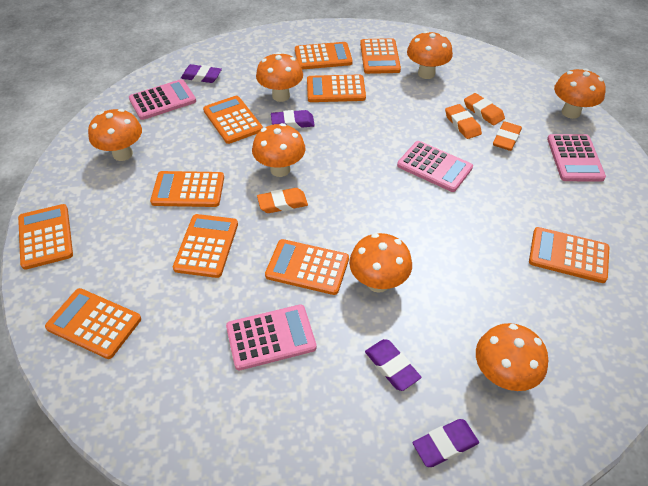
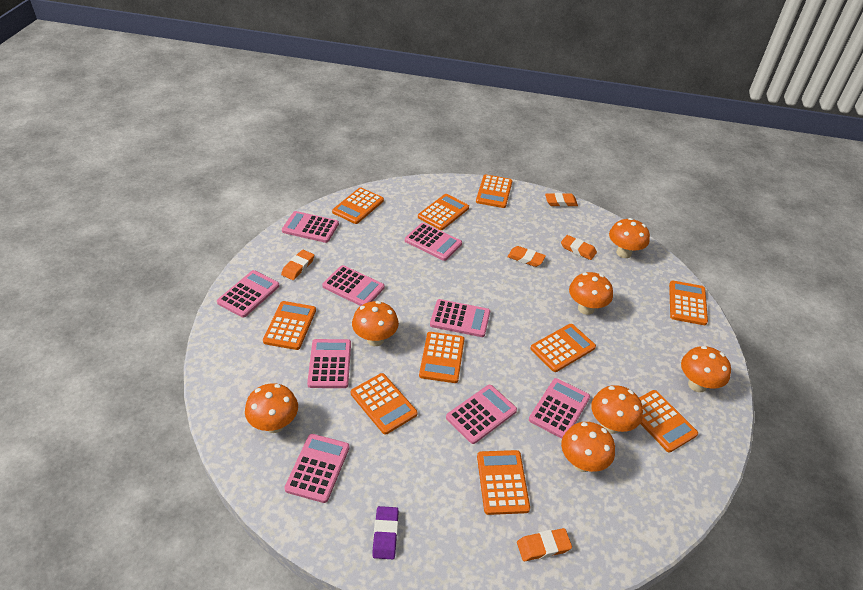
orange eraser: [257,188,308,213] [445,104,482,139] [464,93,505,126] [493,121,522,151] = 4 -> [281,250,314,280] [507,246,546,267] [517,528,572,561] [545,193,578,207] [561,235,597,260] = 5
pink calculator: [129,79,196,120] [226,304,317,370] [397,141,473,192] [547,134,606,181] = 4 -> [217,270,279,318] [282,211,339,243] [284,434,350,503] [307,339,351,388] [322,265,385,306] [405,223,462,261] [430,299,490,337] [446,385,517,444] [529,378,590,439] = 9
purple eraser: [181,64,222,83] [271,110,315,129] [365,339,421,391] [413,419,479,467] = 4 -> [372,506,399,559] = 1

